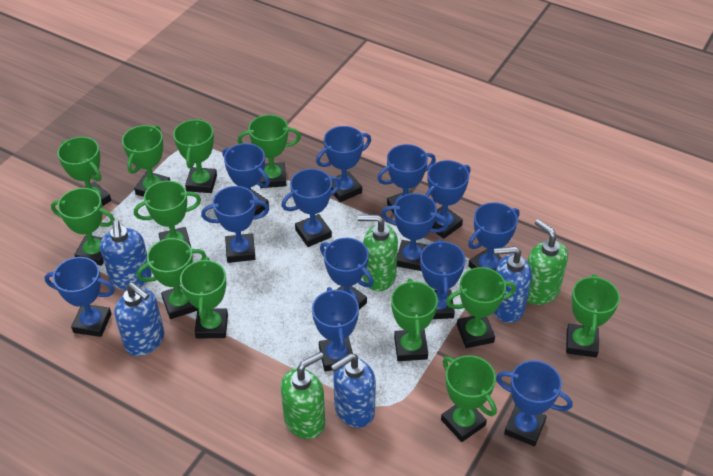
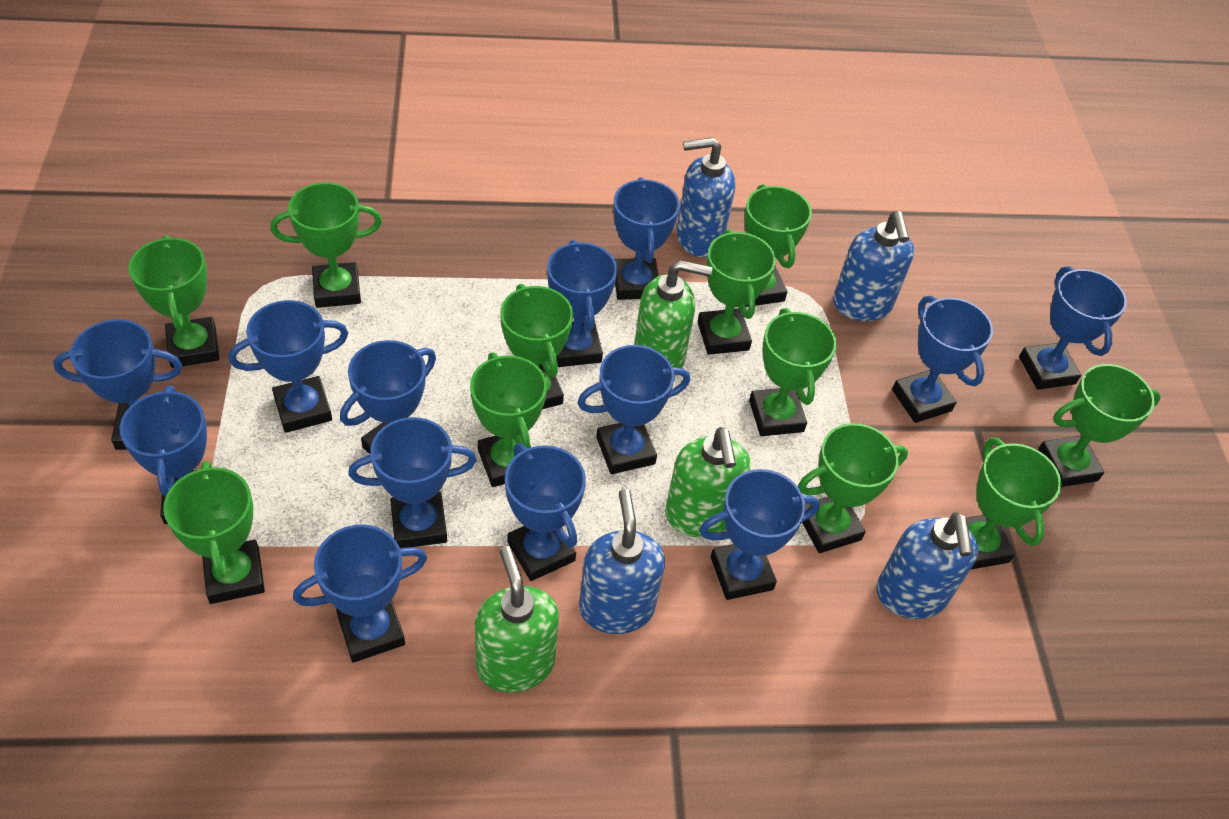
green trophy: [51,188,115,266] [57,137,111,206] [122,125,170,197] [134,181,201,247] [137,238,206,319] [173,118,217,193] [180,257,228,338] [238,115,301,188] [391,278,438,361] [441,355,497,442] [446,267,516,348] [566,274,620,357] = 12 -> [128,235,219,368] [163,461,265,604] [271,183,382,308] [470,352,547,487] [500,284,573,409] [698,230,776,355] [745,184,812,307] [749,308,837,436] [798,423,908,553] [966,437,1062,569] [1038,364,1161,487] = 11

